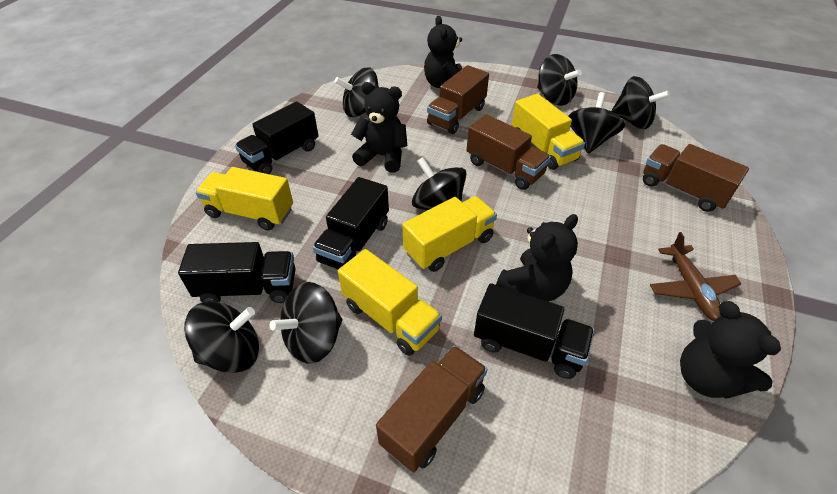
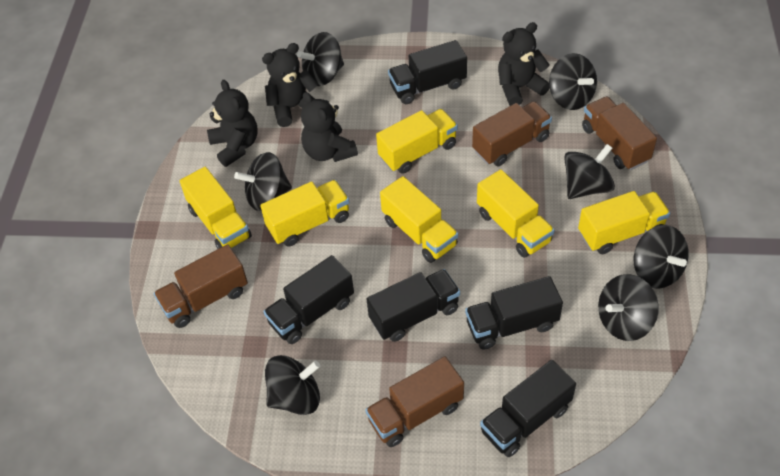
black truck: [178,242,296,303] [235,101,318,174] [313,177,389,269] [474,283,594,379] = 4 -> [263,255,354,344] [367,269,460,342] [388,40,467,104] [465,276,563,349] [480,360,576,457] = 5
brown plane: [650,232,742,321] = 1 -> none = 0
yellow truck: [196,167,293,230] [338,249,442,356] [402,196,497,272] [512,94,585,170] = 4 -> [180,167,252,249] [260,180,350,247] [376,109,458,174] [380,176,458,263] [477,169,554,258] [578,191,670,254] = 6

